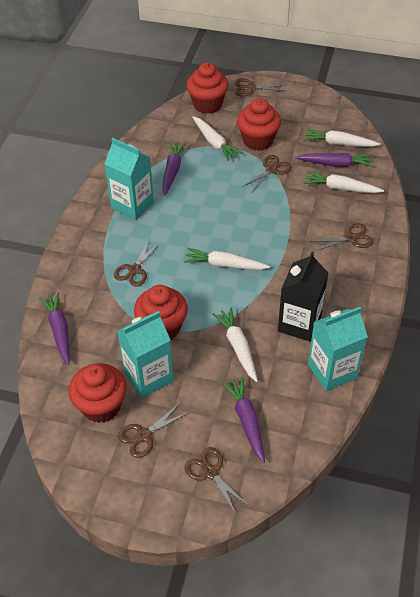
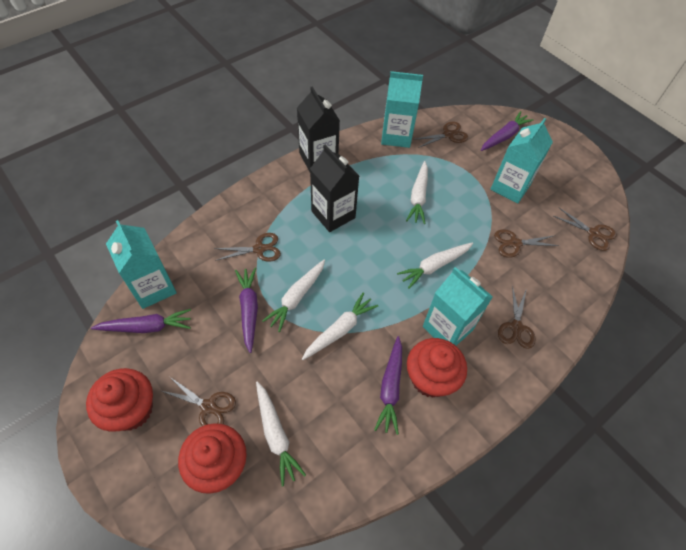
black carton: [278,252,328,342] = 1 -> [297,86,340,172] [310,145,359,232] = 2
red cupcake: [69,363,127,423] [134,285,188,340] [186,63,229,114] [237,98,281,151] = 4 -> [86,368,153,432] [178,423,247,494] [407,338,467,398] = 3
turquoise carton: [104,138,154,220] [117,311,174,398] [308,307,368,391] = 3 -> [106,220,177,309] [381,71,423,148] [423,267,493,346] [491,118,553,203] = 4

